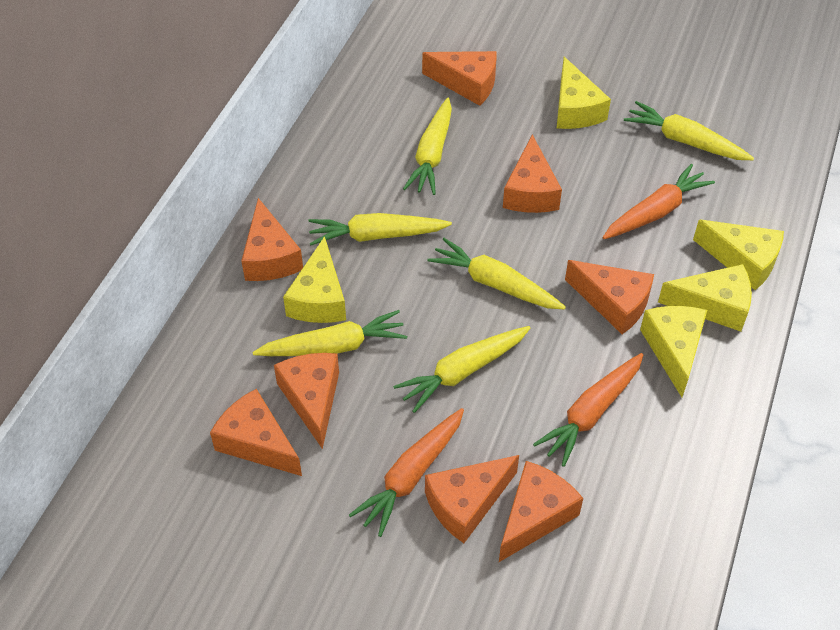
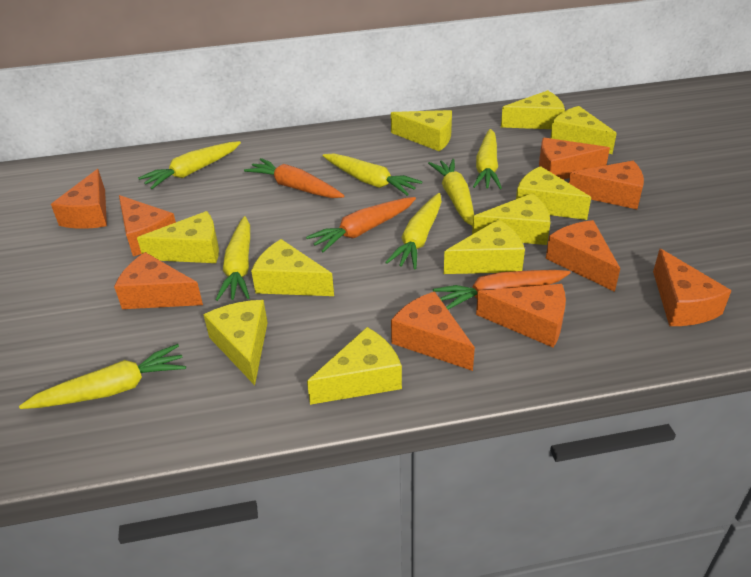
orange cheese: [210,389,302,476] [241,198,303,281] [274,353,339,449] [422,51,497,106] [425,455,519,543] [499,461,583,562] [503,134,562,213] [565,260,654,334] = 8 -> [51,169,107,229] [114,252,203,309] [119,195,176,256] [391,291,475,371] [476,284,566,348] [539,138,610,180] [546,220,620,292] [569,161,644,209] [653,249,732,326] = 9
yellow carrot: [252,310,407,356] [308,213,452,246] [393,326,530,413] [403,98,452,195] [427,238,566,309] [624,101,754,160] = 6 -> [19,344,186,409] [138,141,241,189] [216,216,250,301] [323,153,423,196] [385,193,442,269] [428,159,474,226] [473,129,502,189] = 7
yellow cheese: [283,236,346,323] [557,57,611,129] [640,306,707,397] [658,264,752,332] [693,220,784,290] = 5 -> [137,211,219,263] [203,300,268,385] [251,239,334,296] [307,327,402,405] [391,110,452,151] [444,219,525,274] [472,193,550,245] [501,90,565,129] [516,166,591,220] [550,106,617,154] = 10

